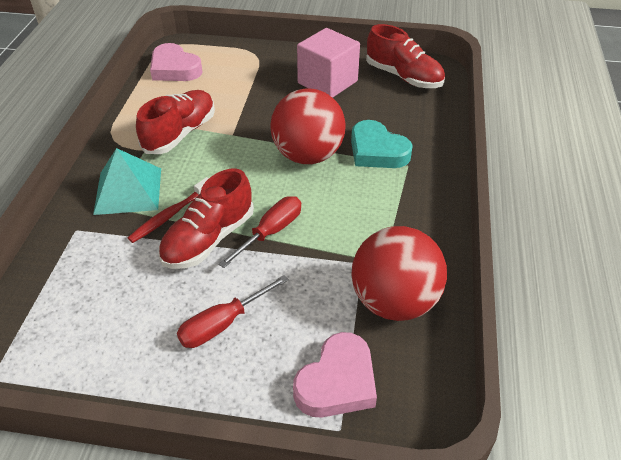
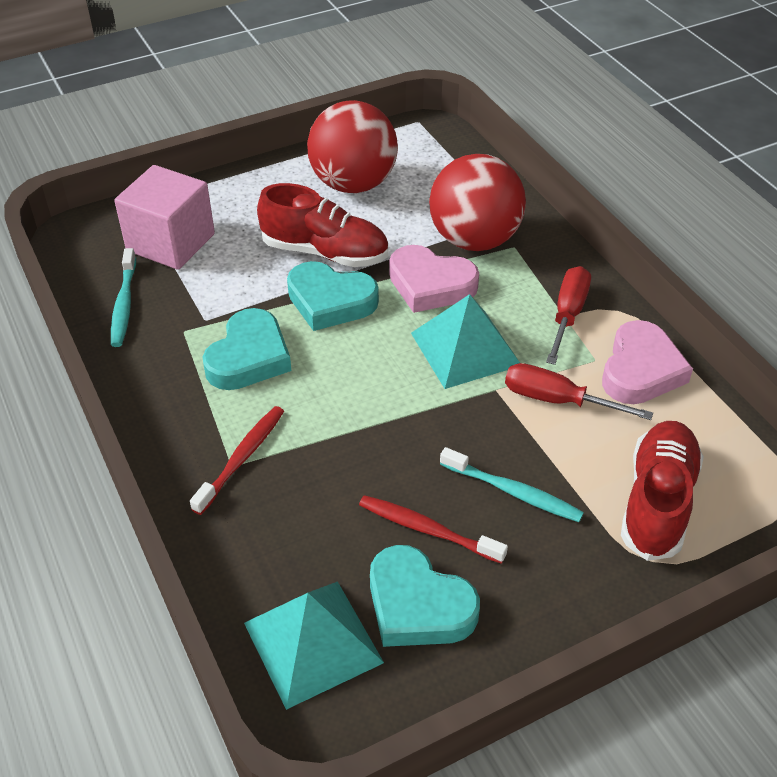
red shoe: [136,90,215,154] [158,169,254,269] [366,24,445,88] = 3 -> [257,183,388,267] [621,421,704,561] = 2
red toothbrush: [128,177,209,243] = 1 -> [190,406,284,515] [359,495,508,564] = 2
turquoise heart: [351,120,413,168] = 1 -> [203,308,291,390] [287,261,379,331] [370,545,480,647] = 3
turquoise pyramid: [93,148,161,215] = 1 -> [244,581,384,710] [411,294,520,389] = 2
turquoise toothbrush: none = 0 -> [111,248,136,347] [440,447,584,522] = 2

